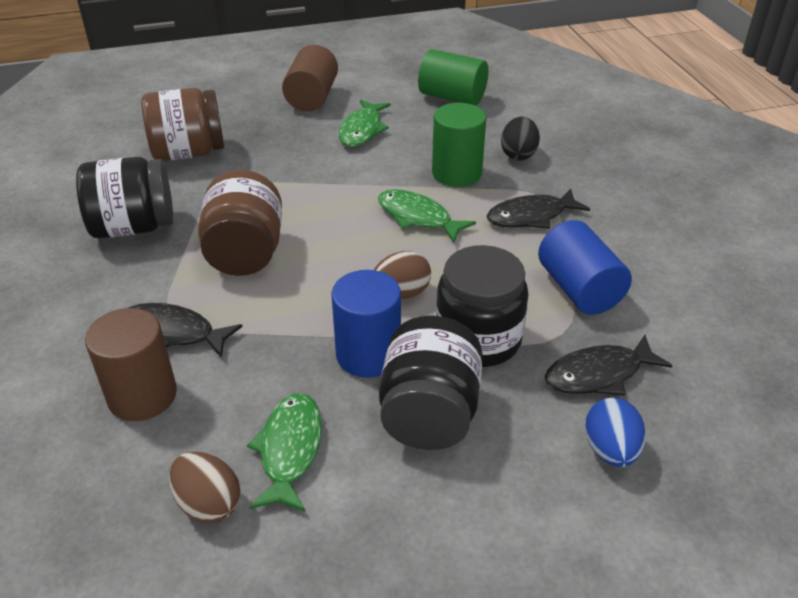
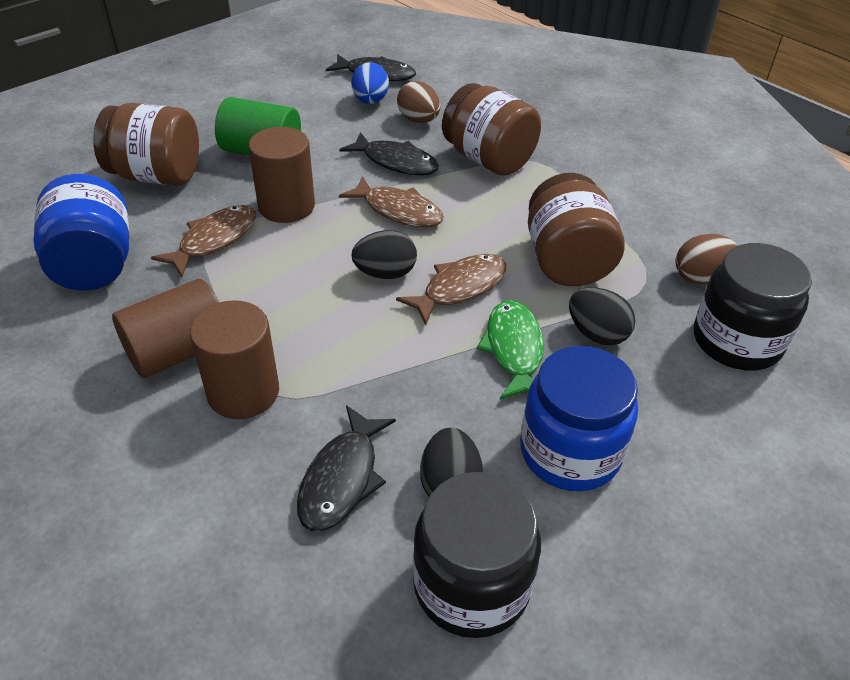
black egg: [501,117,540,160] = 1 -> [351,230,417,279] [420,428,483,496] [569,287,636,345] = 3
black jar: [76,157,173,239] [379,316,483,450] [436,245,528,367] = 3 -> [413,472,541,638] [694,243,812,370] = 2
blue cylinder: [331,270,401,378] [538,220,632,315] = 2 -> none = 0
blue jar: none = 0 -> [34,174,129,291] [520,346,638,491] = 2
brown cylinder: [85,308,177,421] [282,45,338,111] = 2 -> [112,279,219,378] [190,300,279,419] [248,127,315,223] = 3
brown fish: none = 0 -> [151,205,256,277] [339,176,444,228] [396,254,506,325] = 3
brown jar: [141,88,224,161] [198,170,282,276] = 2 -> [93,103,199,186] [442,83,541,176] [528,173,625,286] = 3
green cylinder: [418,49,488,105] [432,103,486,187] = 2 -> [215,97,301,155] = 1
green fish: [247,393,322,512] [338,99,391,147] [378,189,476,243] = 3 -> [477,300,544,400] = 1

